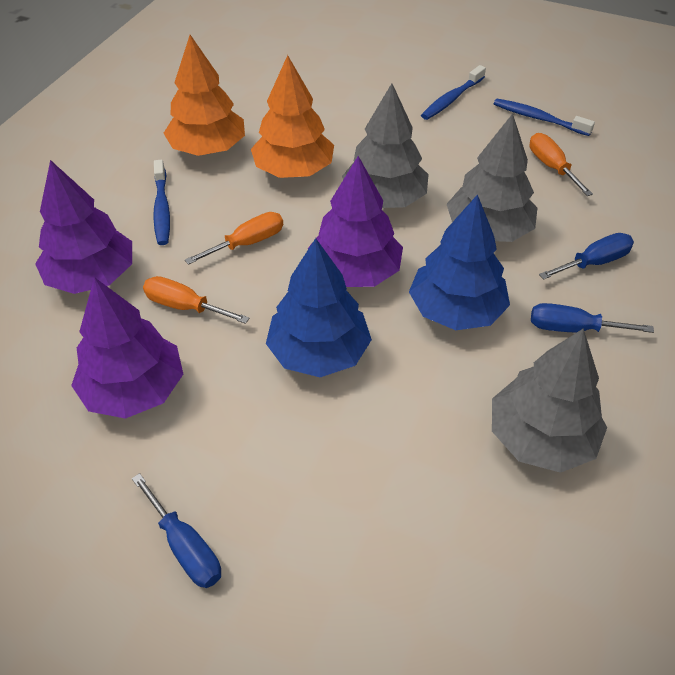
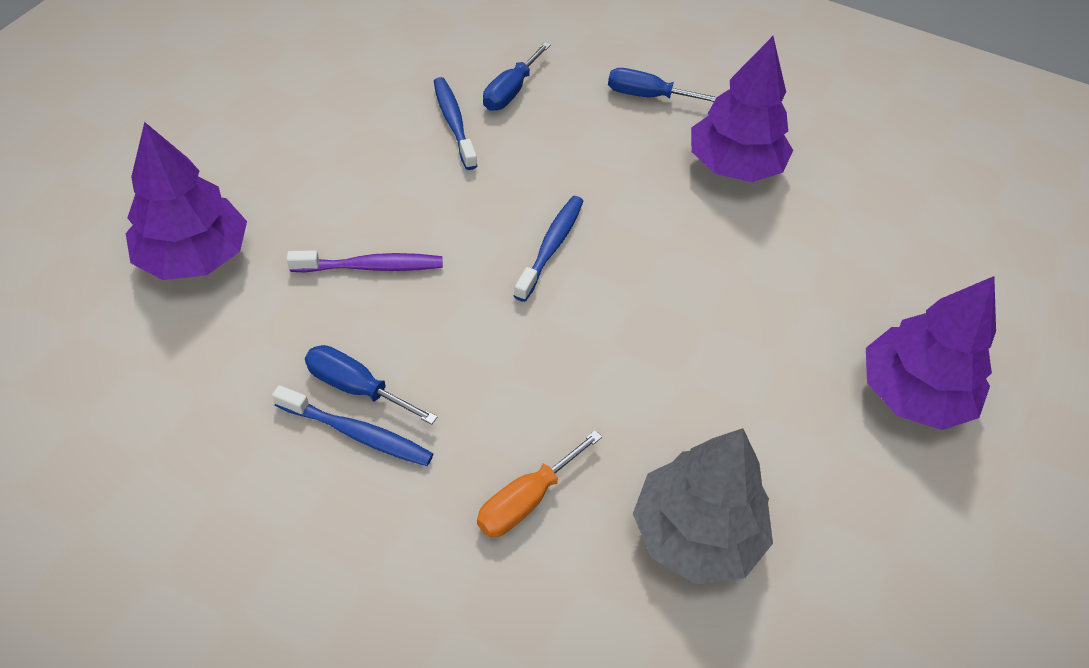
blue tree: [266,238,372,377] [409,194,510,330] = 2 -> none = 0
grey tree: [342,83,429,208] [447,113,537,242] [492,328,607,473] = 3 -> [633,428,773,584] = 1
orange screwdriver: [143,276,250,324] [185,212,283,265] [529,133,593,196] = 3 -> [477,430,602,537] = 1
orange tree: [163,35,245,156] [251,55,334,178] = 2 -> none = 0
purple toothbrush: none = 0 -> [287,250,443,273] = 1

